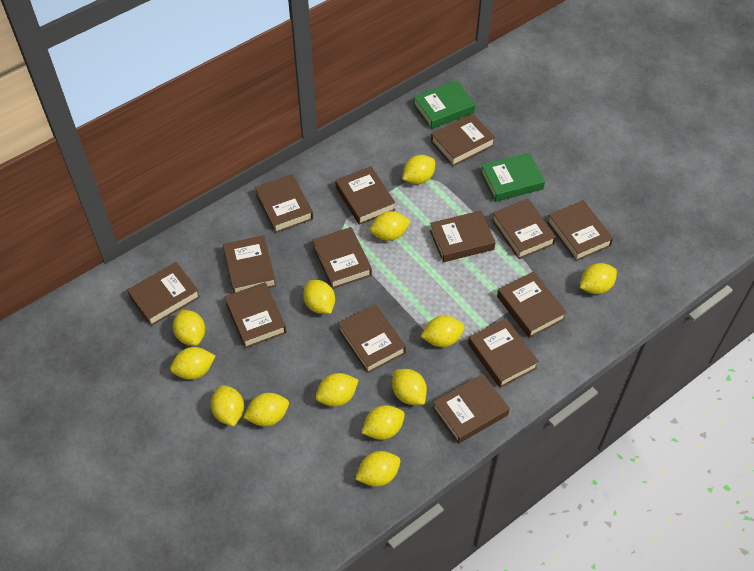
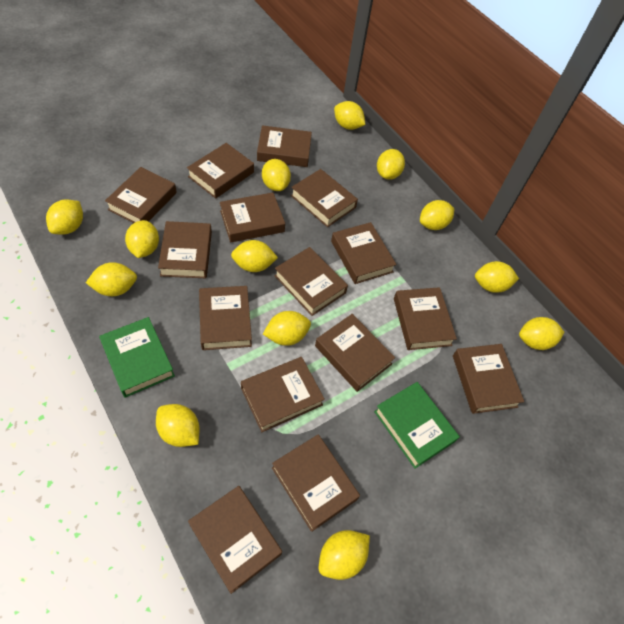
brown book: [127,262,200,326] [223,235,276,293] [225,282,286,348] [255,174,313,233] [313,227,372,289] [335,166,395,225] [338,304,406,373] [430,211,496,262] [431,114,495,166] [433,374,510,444] [468,318,539,388] [492,199,556,259] [497,272,567,338] [547,200,613,261] = 14 -> [105,167,177,223] [158,221,212,278] [187,143,254,199] [188,486,282,594] [199,286,252,350] [220,193,285,243] [241,357,325,432] [257,125,312,167] [272,434,360,532] [275,247,348,316] [291,169,358,227] [315,314,395,392] [331,222,396,284] [394,287,457,350] [453,344,524,414] = 15

